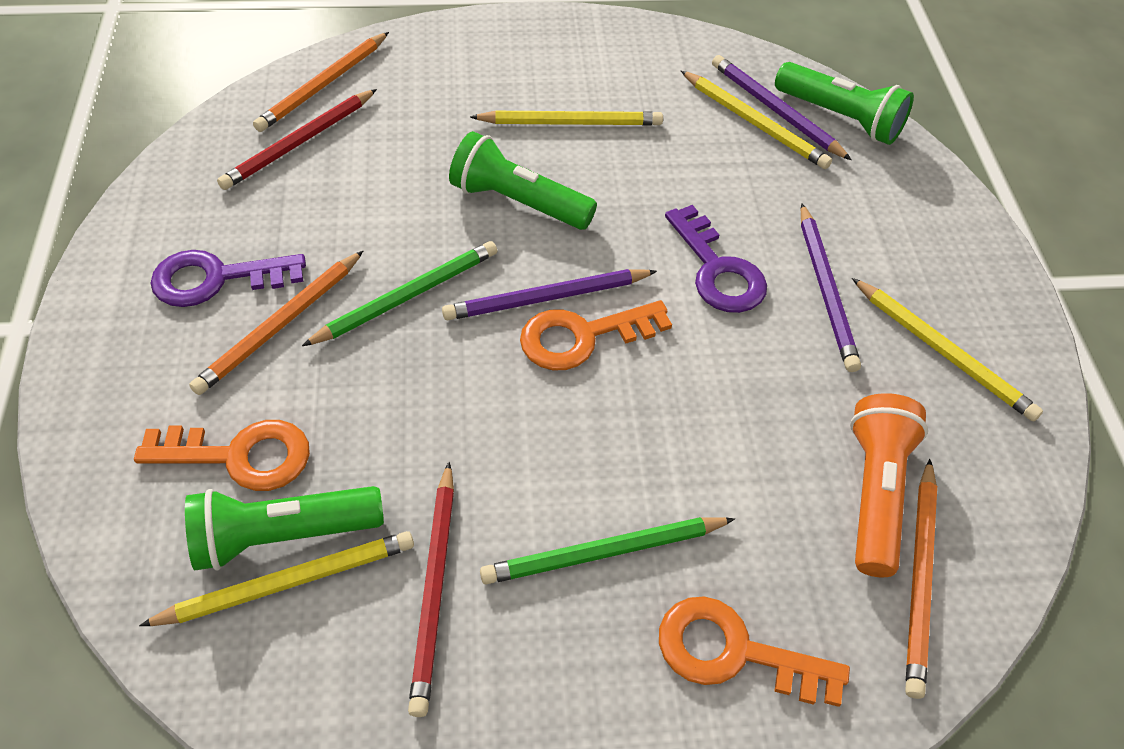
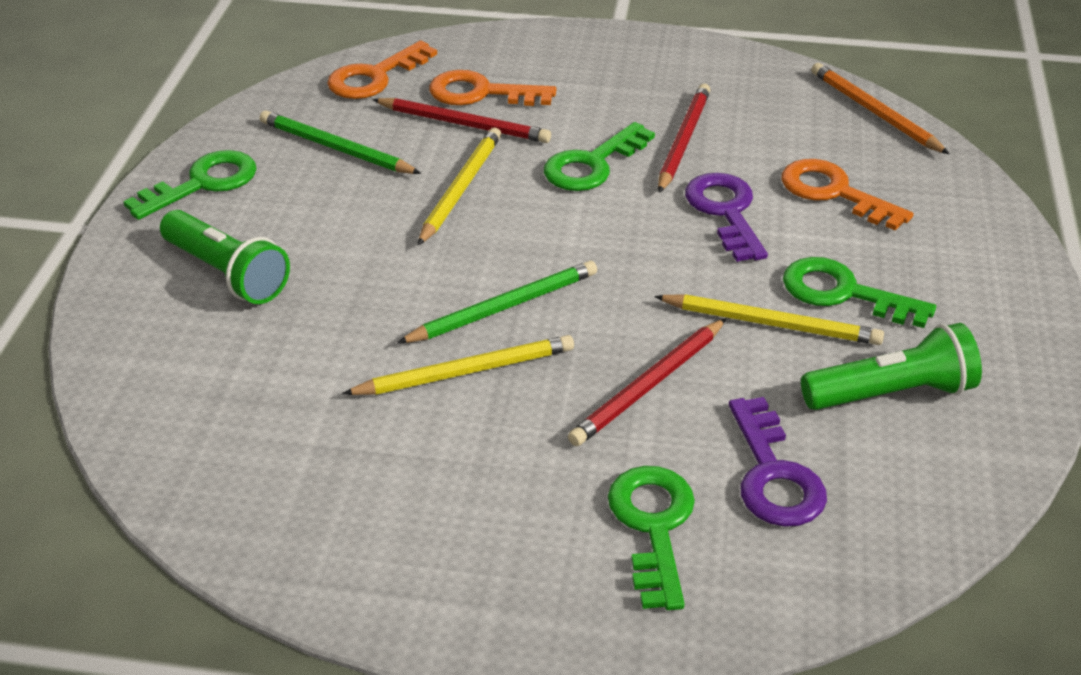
green flashlight: [185,486,384,571] [449,131,597,230] [775,62,914,145] = 3 -> [160,210,290,304] [801,323,982,410] = 2
green key: none = 0 -> [123,150,257,220] [544,122,655,191] [608,466,695,610] [783,257,936,328] = 4
orange flashlight: [850,393,928,577] = 1 -> none = 0
orange pencil: [189,251,363,395] [253,32,389,132] [905,459,937,699] = 3 -> [811,63,949,154] = 1
purple pencil: [442,269,657,320] [712,55,852,160] [801,203,861,372] = 3 -> none = 0
red pencil: [217,89,377,190] [408,462,454,717] = 2 -> [372,98,551,143] [568,318,726,446] [658,84,711,193] = 3
yellow pencil: [139,531,414,626] [470,111,663,125] [681,71,832,169] [852,278,1043,421] = 4 -> [342,335,574,395] [418,128,501,245] [654,294,884,345] = 3

